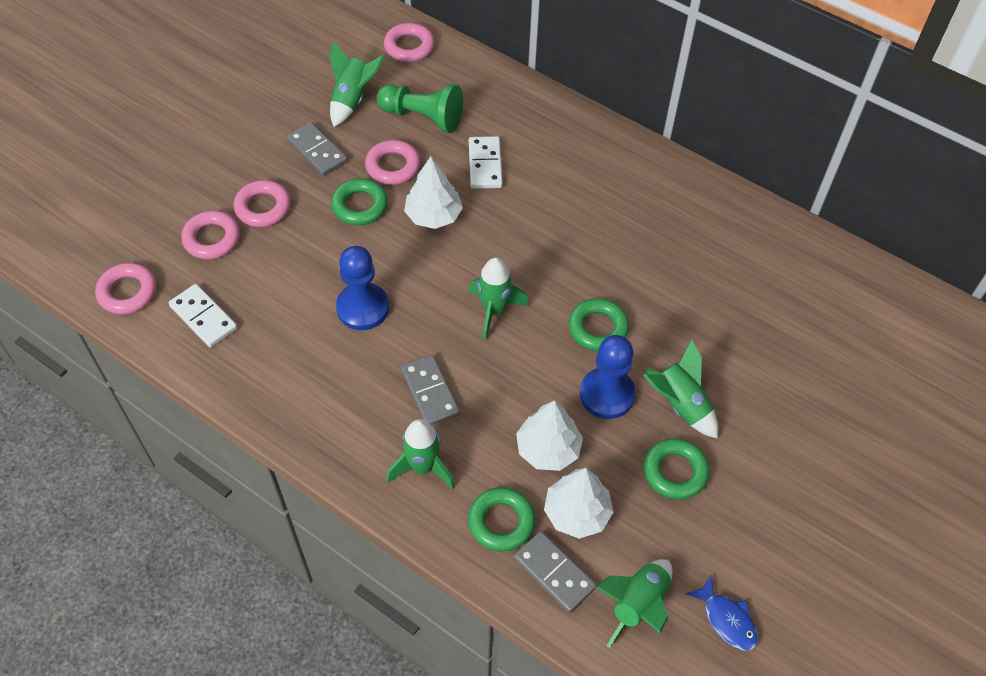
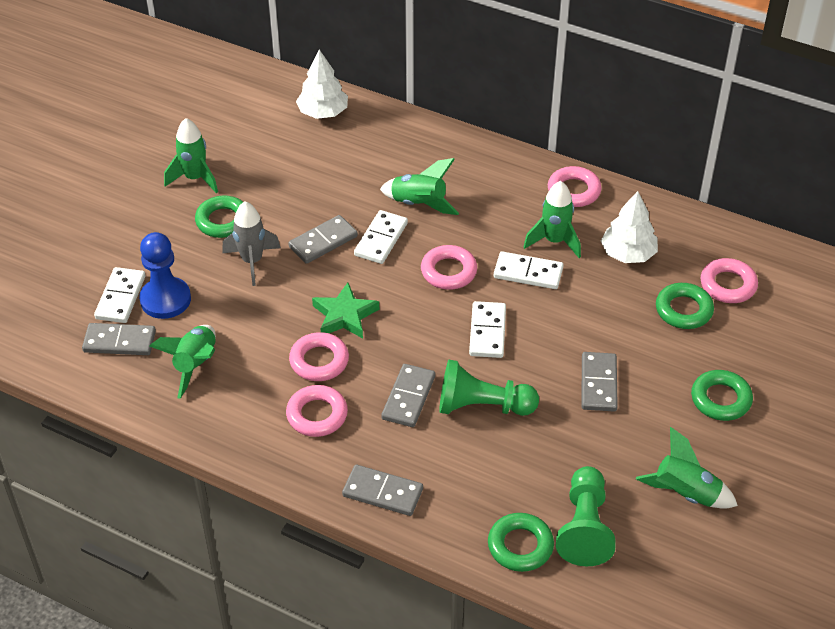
blue fish: [686,575,758,651] = 1 -> none = 0
blue pawn: [336,246,389,330] [580,335,636,419] = 2 -> [139,232,191,319] = 1
green pawn: [376,84,463,133] = 1 -> [439,360,539,416] [556,466,616,566] = 2
green star: none = 0 -> [312,283,379,338] = 1
grey domino: [287,122,348,176] [401,355,460,425] [514,531,597,613] = 3 -> [82,323,156,355] [288,215,358,264] [342,465,423,516] [381,364,435,427] [582,352,618,411] = 5
grey rocket: none = 0 -> [222,201,281,286] = 1
white domino: [169,284,237,348] [469,136,503,189] = 2 -> [94,267,146,323] [354,210,408,264] [469,301,506,358] [494,251,563,289] = 4
white tree: [404,157,463,229] [516,400,583,471] [544,468,614,539] = 3 -> [296,49,348,119] [601,191,658,263] = 2

